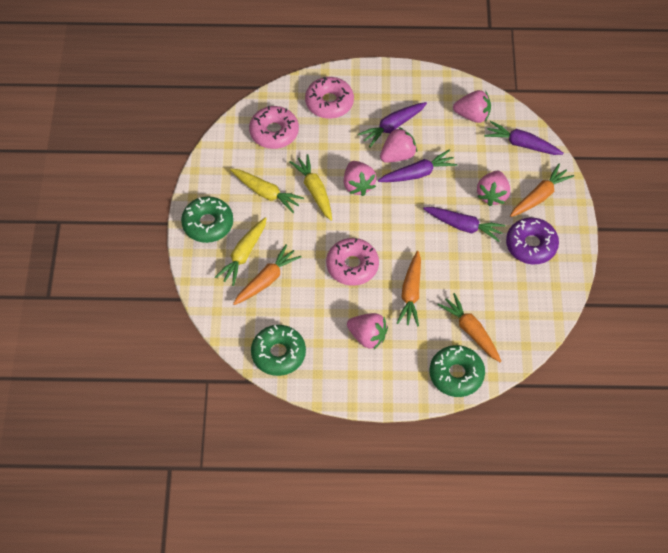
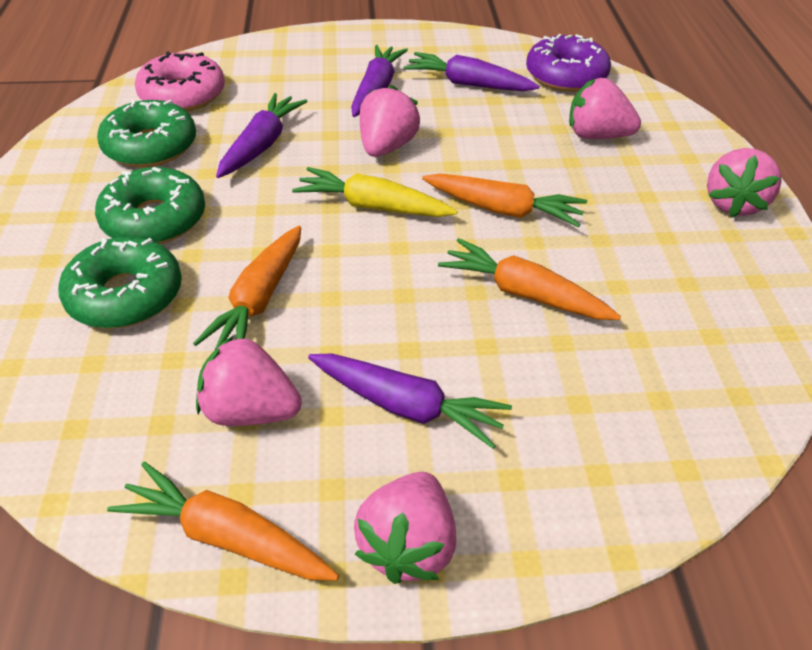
pink donut: [249,106,299,149] [305,77,354,119] [326,238,379,286] = 3 -> [135,51,225,111] = 1
yellow carrot: [215,217,267,286] [230,169,304,213] [289,154,332,221] = 3 -> [292,167,458,217] = 1

